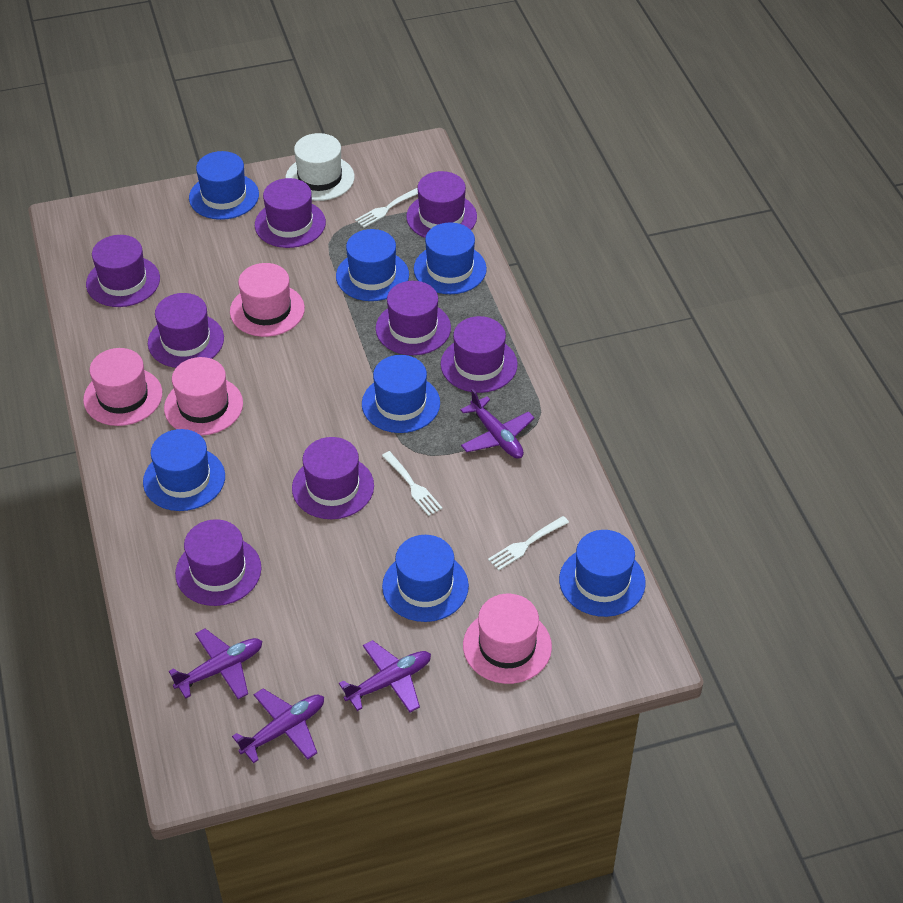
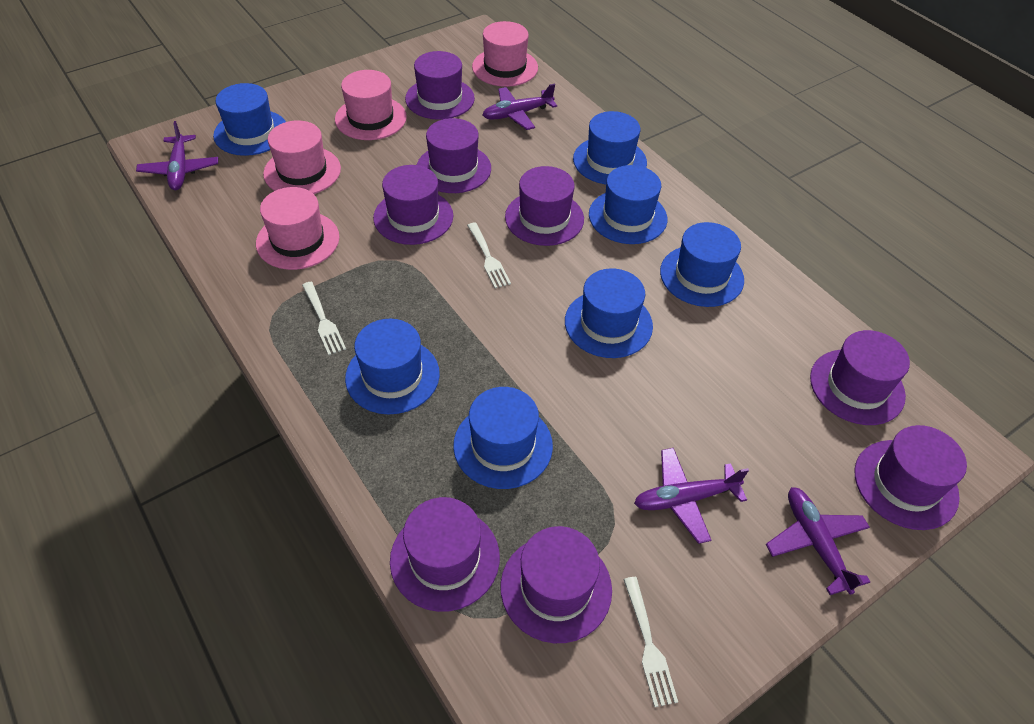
white hat: [285,133,354,201] = 1 -> none = 0

